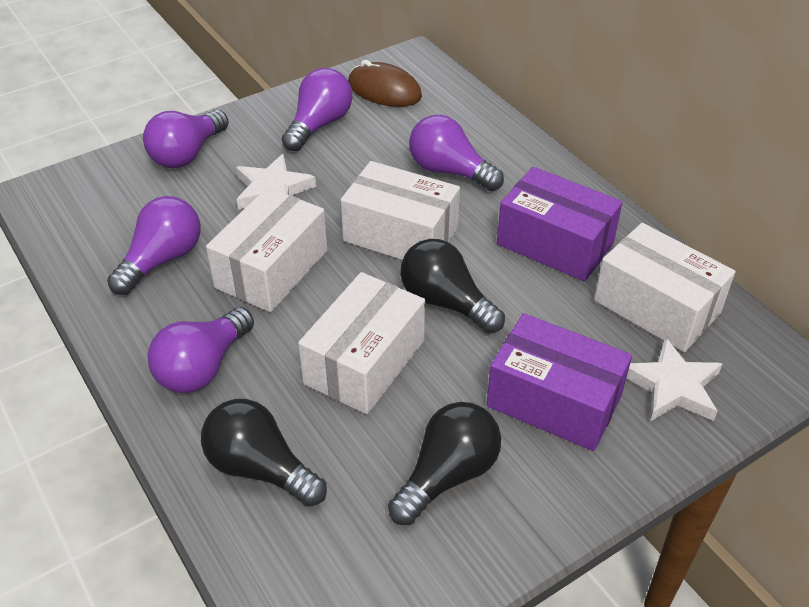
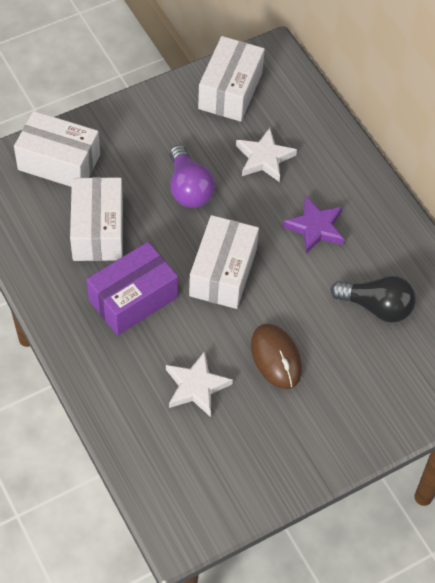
black light bulb: [201,399,327,507] [388,402,501,525] [400,239,505,334] = 3 -> [330,276,416,323] = 1
purple box: [486,313,632,451] [497,167,623,282] = 2 -> [86,242,178,335] = 1
purple light bulb: [107,196,201,295] [143,110,229,168] [147,307,254,393] [282,68,353,151] [409,115,504,191] = 5 -> [170,145,215,208] = 1
purple star: none = 0 -> [282,196,345,254] = 1

